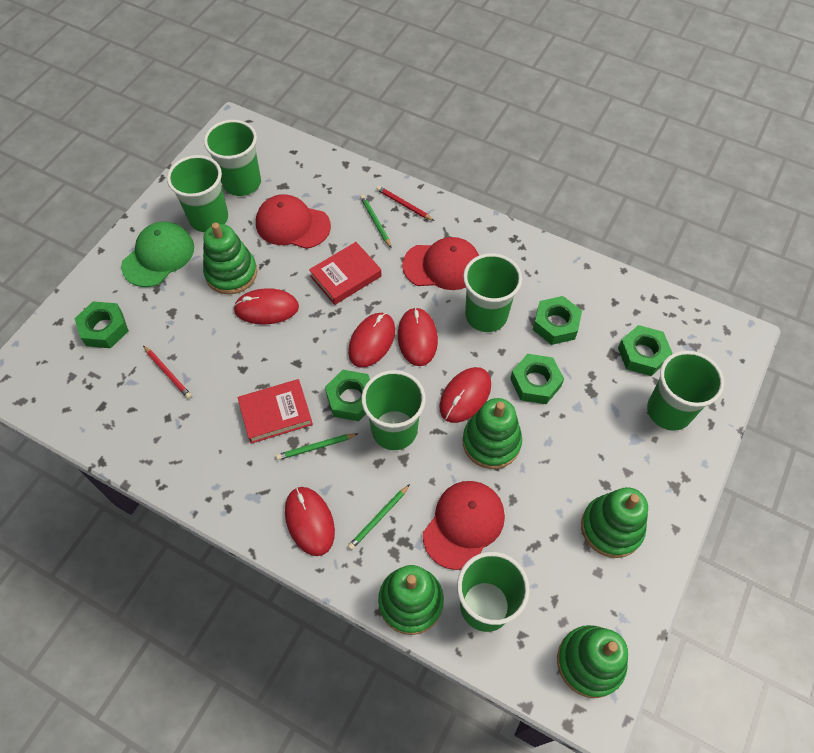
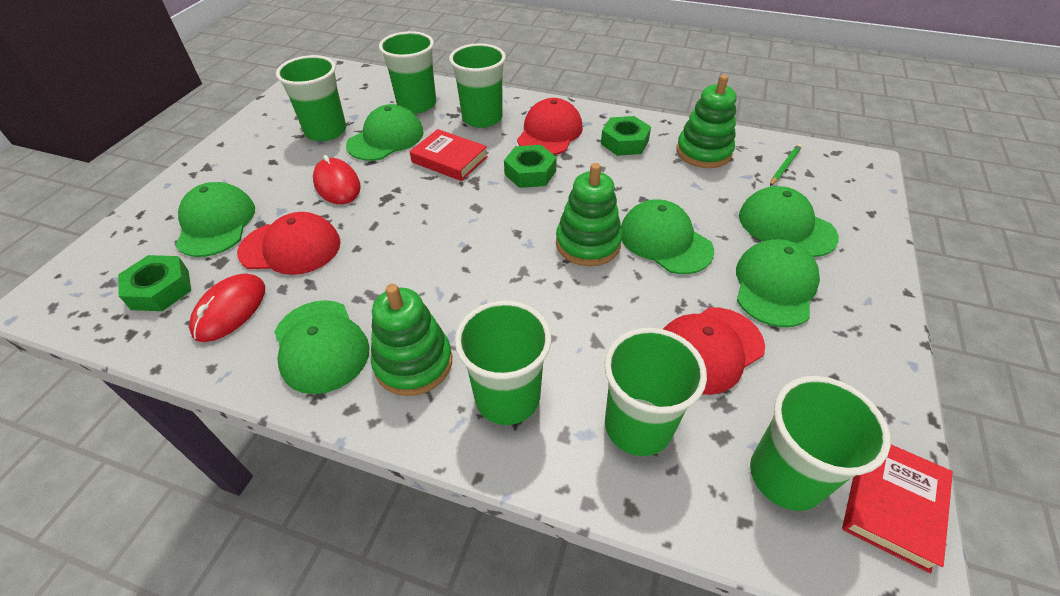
green cap: [121,222,194,287] = 1 -> [175,182,255,257] [274,300,370,394] [346,104,424,161] [621,199,714,274] [736,239,820,327] [739,186,839,257] = 6
green nut: [74,301,129,348] [325,370,370,421] [510,354,564,404] [533,296,582,345] [618,325,672,376] = 5 -> [118,255,191,311] [504,145,557,188] [601,116,651,156] = 3
green pencil: [276,433,359,460] [348,484,410,550] [361,195,391,248] = 3 -> [770,144,802,186] = 1
green stacking toy: [203,223,257,294] [378,565,444,635] [463,398,522,469] [557,625,628,698] [581,487,648,558] = 5 -> [371,284,452,396] [556,163,622,266] [676,75,737,168] = 3
red mouse: [233,288,299,325] [285,487,335,556] [348,313,395,368] [398,307,438,366] [439,367,491,423] = 5 -> [189,273,265,342] [313,155,361,204] = 2
red pencil: [143,345,192,399] [377,186,434,221] = 2 -> none = 0

